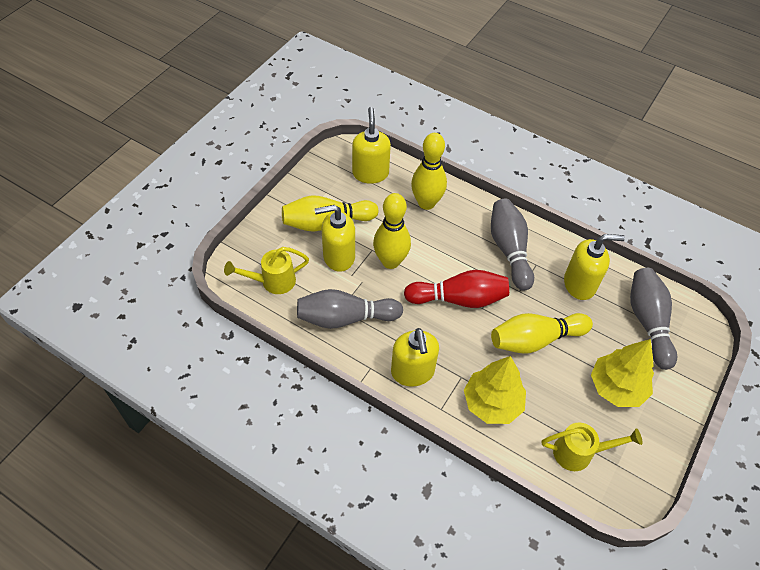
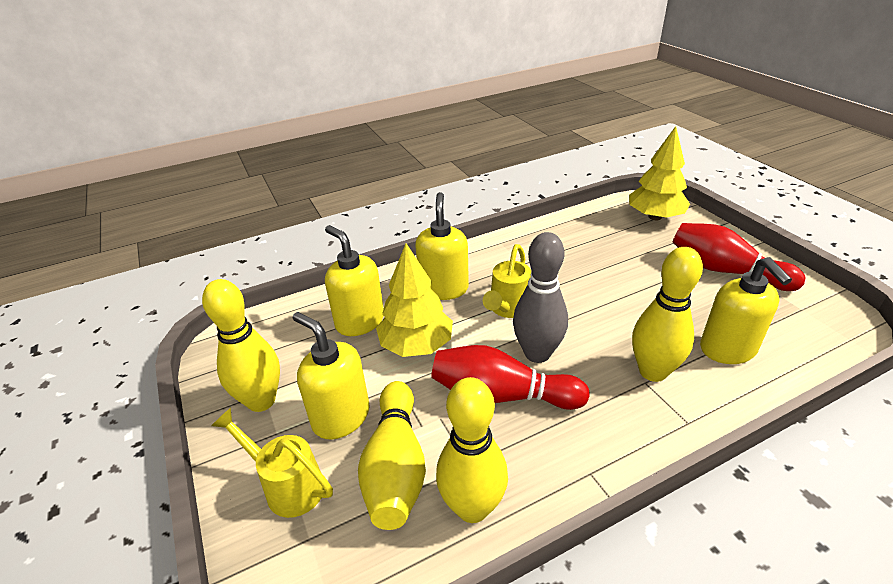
grey bowling pin: [297,289,403,329] [491,199,534,291] [630,268,677,370] = 3 -> [513,232,568,363] = 1
red bowling pin: [404,270,509,308] = 1 -> [431,345,590,410] [673,223,806,291] = 2

